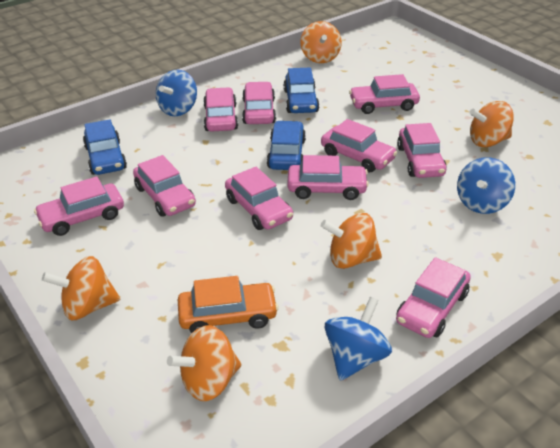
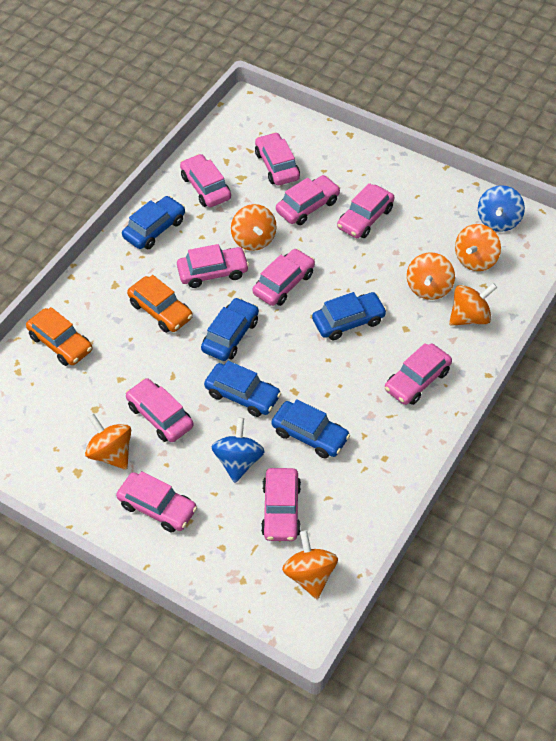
blue car: [83,119,127,175] [267,121,306,170] [283,68,319,113] = 3 -> [122,196,185,249] [201,297,259,361] [204,361,281,417] [272,399,350,459] [312,292,387,340] = 5
blue spinning top: [156,70,197,116] [325,297,392,381] [457,157,515,214] = 3 -> [212,417,265,483] [478,185,525,232] = 2
orange car: [178,276,279,333] = 1 -> [26,307,92,366] [127,275,193,333] = 2
orange spinning top: [42,256,121,320] [167,325,242,401] [300,21,342,63] [321,213,382,269] [469,101,514,147] = 5 -> [85,413,131,470] [231,204,276,251] [282,530,338,599] [407,252,455,300] [449,283,497,326] [455,224,501,271] = 6

